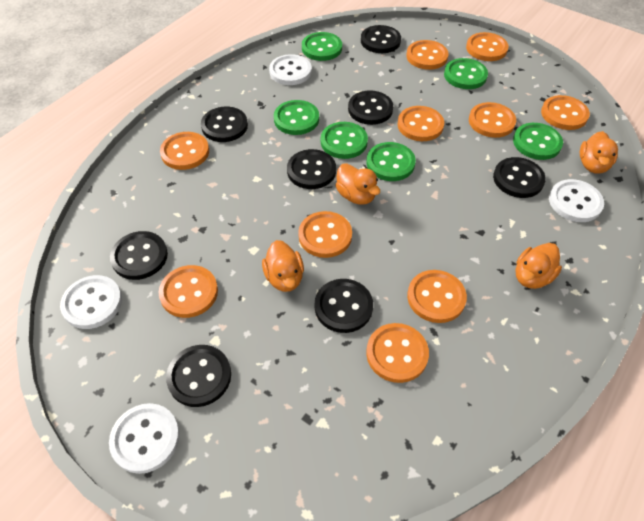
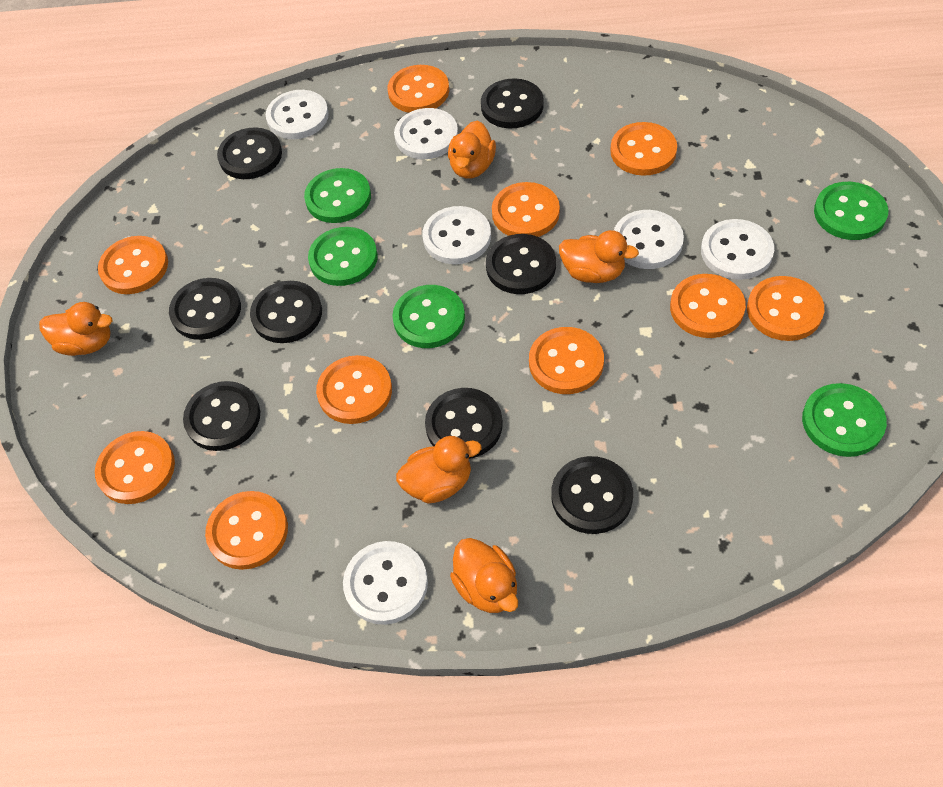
green button: [274,100,319,135] [302,32,342,61] [321,122,368,159] [366,142,416,181] [444,58,488,89] [513,123,563,160] = 6 -> [304,168,371,223] [308,227,378,286] [392,285,465,348] [802,383,887,457] [814,182,888,240] = 5
orange duck: [262,240,304,292] [336,163,380,205] [516,243,562,289] [580,131,618,174] = 4 -> [39,302,112,356] [396,436,481,504] [448,121,496,179] [450,538,518,613] [559,230,639,283] = 5
white button: [60,275,122,329] [109,403,180,474] [269,54,312,85] [549,179,604,222] = 4 -> [266,90,329,139] [343,541,428,625] [394,108,458,159] [422,206,491,264] [614,210,684,269] [701,219,774,280] = 6

